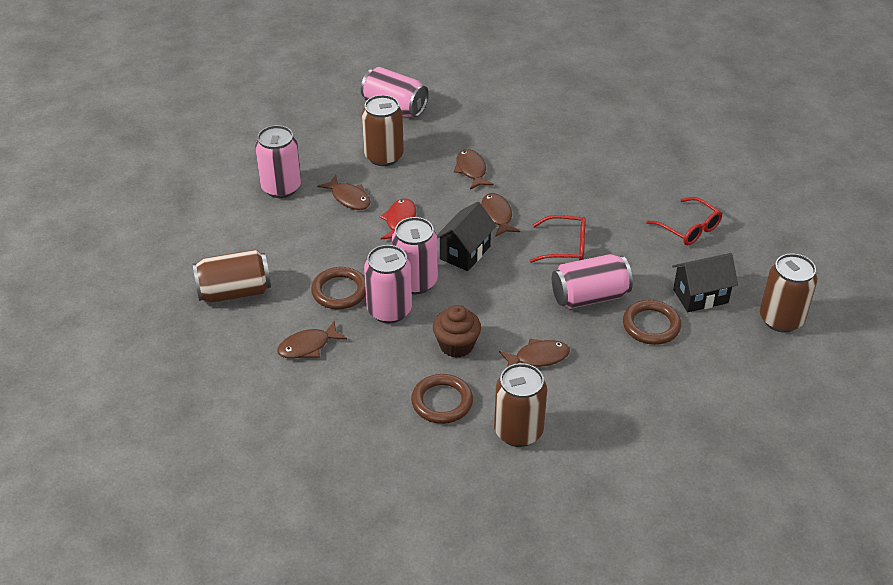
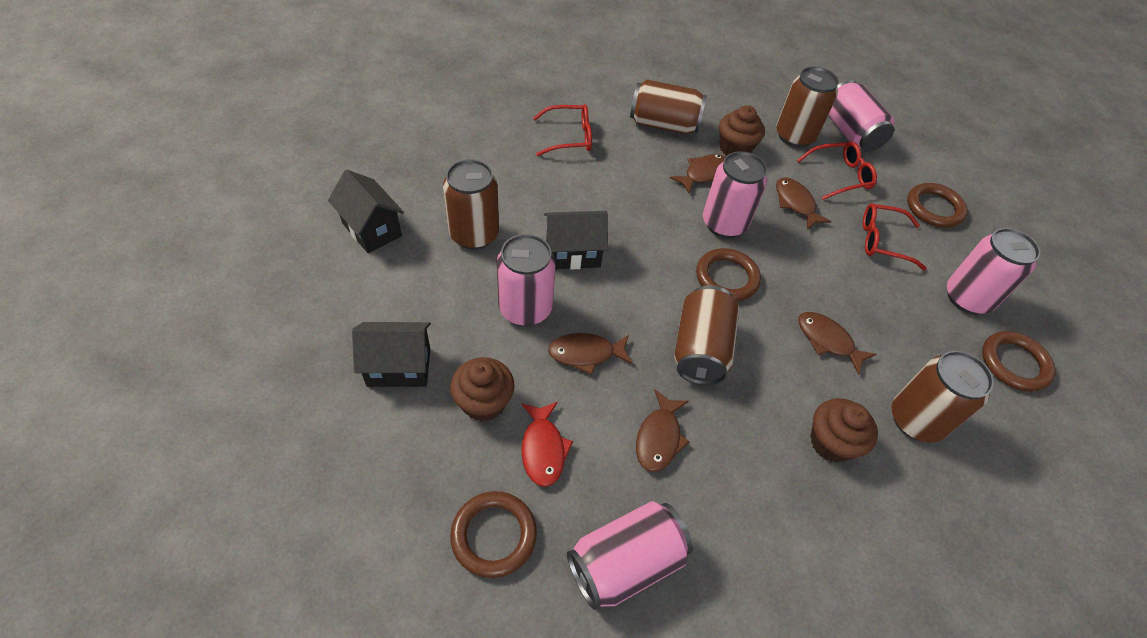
black house: [437,202,496,271] [672,253,738,312] = 2 -> [328,170,404,253] [352,322,431,387] [544,211,608,269] = 3
brown can: [193,250,271,303] [362,95,404,166] [494,363,547,447] [760,253,817,333] = 4 -> [443,159,499,249] [630,79,707,134] [674,285,740,385] [776,67,839,148] [891,351,994,443] = 5
brown cupcake: [433,305,481,358] = 1 -> [450,357,515,422] [719,105,765,156] [811,398,878,463] = 3
brown ring: [311,267,366,309] [411,374,473,424] [623,300,681,345] = 3 -> [450,491,537,578] [696,248,761,301] [907,183,968,228] [982,331,1056,392] = 4
red glasses: [530,215,586,263] [646,197,722,246] = 2 -> [533,104,592,156] [797,141,877,200] [863,203,927,270] = 3

